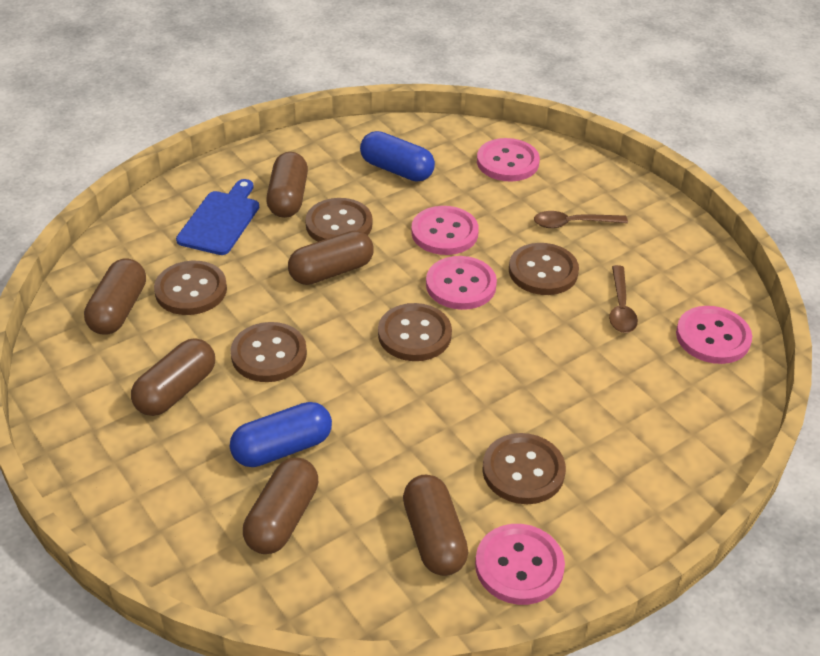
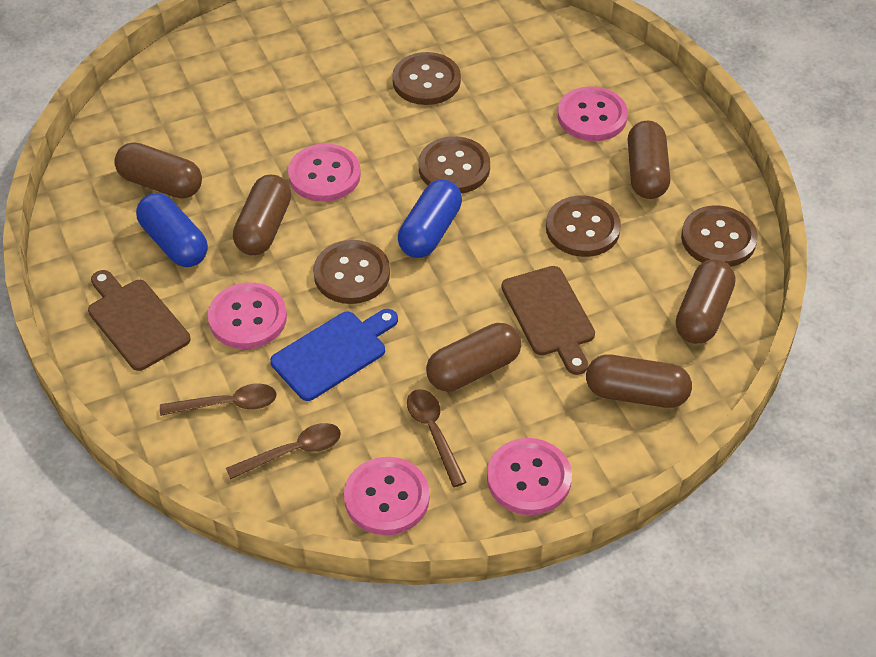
brown button: [154,261,227,315] [231,322,307,382] [305,198,372,242] [378,303,452,361] [482,433,566,504] [509,243,579,295] = 6 -> [313,240,390,304] [392,52,461,105] [418,136,490,194] [546,196,621,257] [681,205,758,267] = 5
brown cutting board: none = 0 -> [88,270,191,371] [501,266,595,375] = 2
brown spoon: [534,211,628,228] [609,265,638,333] = 2 -> [160,384,277,416] [226,423,341,479] [407,389,466,487] = 3

